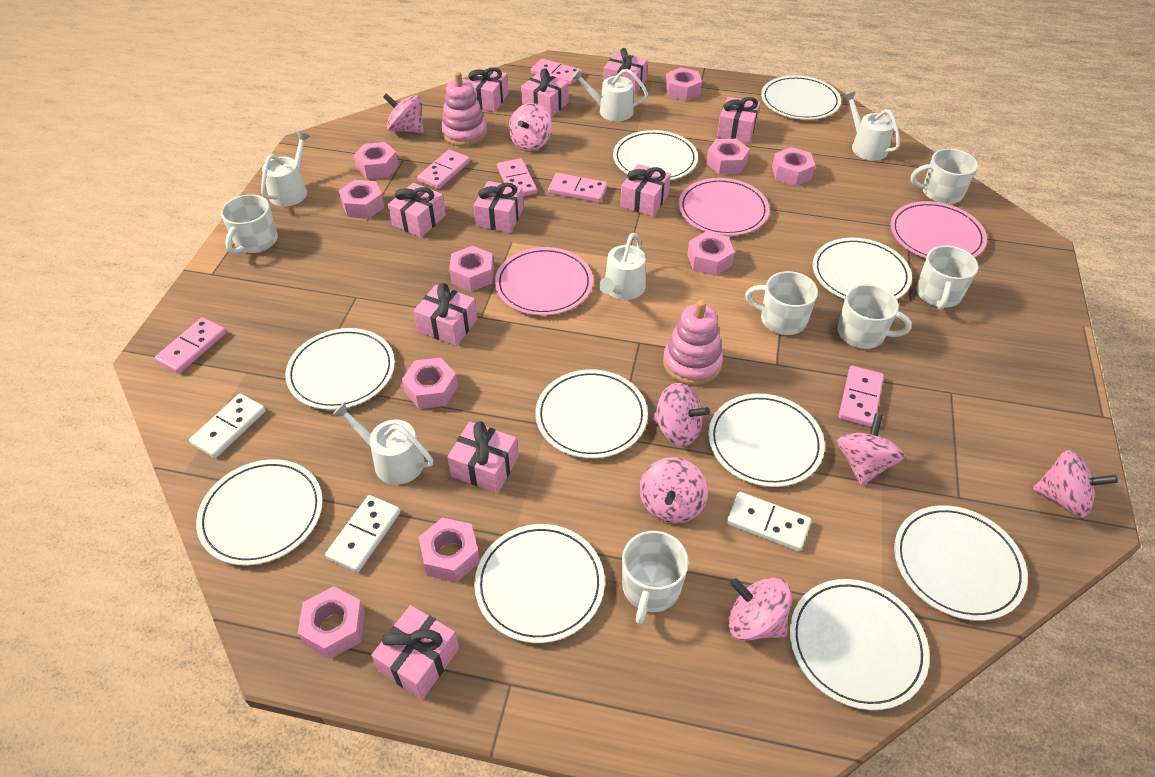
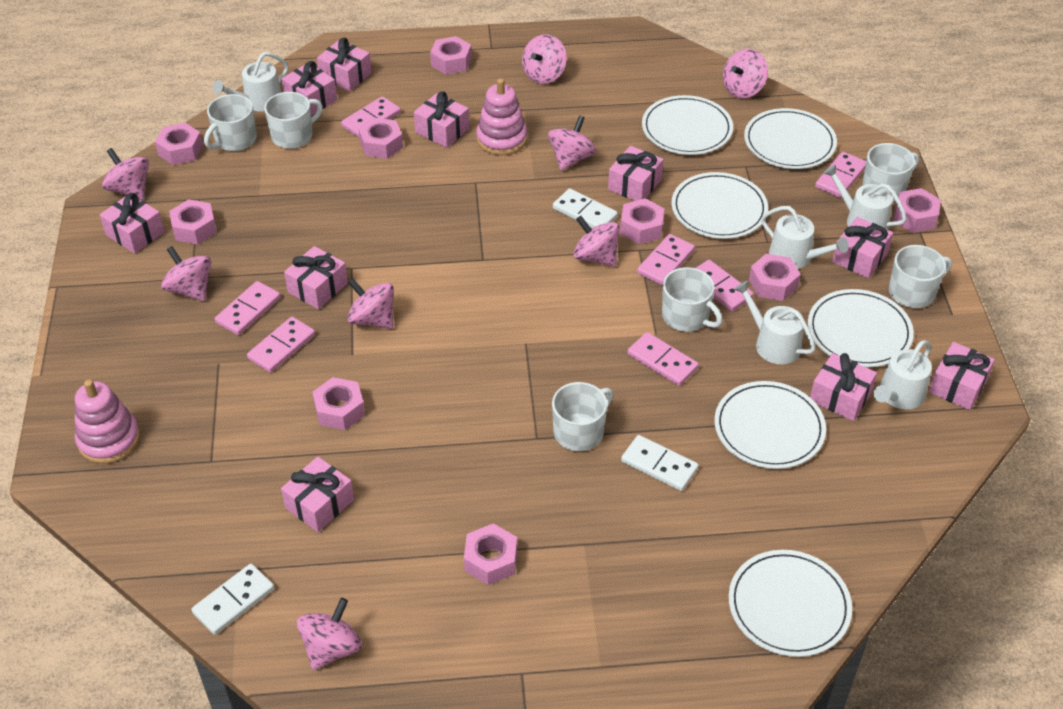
pink domino: [154,318,226,374] [417,150,470,189] [497,158,537,197] [531,58,582,85] [548,173,607,202] [839,366,884,427] = 6 -> [215,281,281,335] [247,317,315,373] [341,96,401,138] [627,332,699,386] [637,234,695,285] [696,260,754,311] [815,152,866,198] = 7
pink nut: [297,586,365,659] [339,180,385,219] [353,142,398,179] [402,358,458,409] [419,518,480,582] [449,246,494,292] [665,67,702,101] [687,231,735,276] [706,139,750,174] [772,147,815,186] = 10 -> [155,123,203,165] [169,199,217,244] [312,377,365,430] [358,118,403,159] [430,36,472,75] [464,523,517,585] [620,198,665,244] [749,254,801,301] [893,188,941,233] = 9
pink plate: [495,247,593,315] [679,178,770,236] [890,201,987,258] = 3 -> none = 0
pink spinning top: [383,93,424,133] [509,103,552,151] [639,457,708,524] [653,383,710,446] [728,578,792,641] [837,413,905,486] [1033,450,1118,518] = 7 -> [102,148,149,200] [161,246,211,301] [297,598,362,670] [348,278,394,329] [522,34,567,84] [548,115,596,171] [574,216,620,267] [723,49,768,98] = 8
white plate: [196,459,323,565] [285,328,395,410] [474,524,605,643] [535,369,648,458] [613,130,698,180] [708,394,825,487] [761,75,841,120] [790,579,930,710] [813,238,912,299] [894,505,1028,621] = 10 -> [642,95,733,155] [671,172,768,239] [715,381,826,469] [729,550,852,657] [744,108,837,169] [808,289,914,367] = 6

